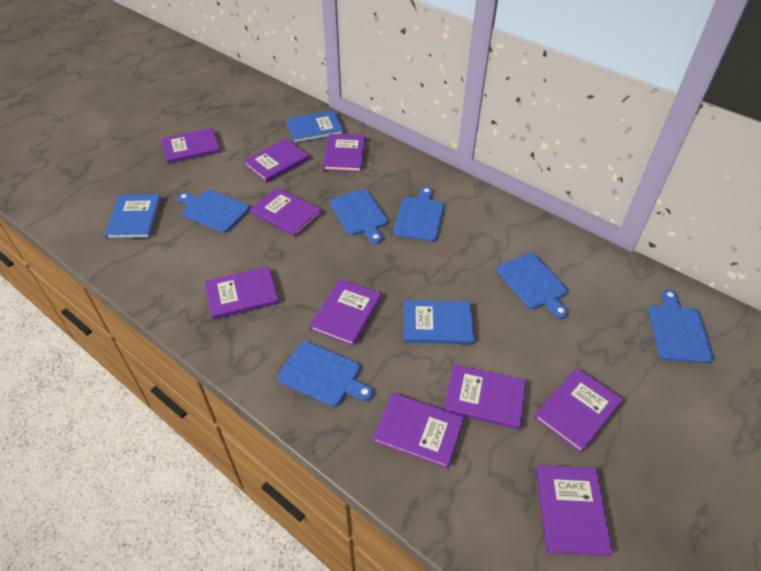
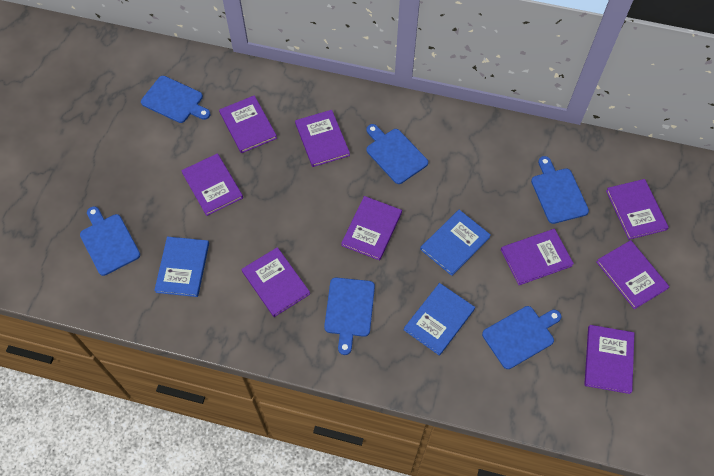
purple book: [161,128,220,164] [205,266,279,320] [243,139,309,182] [250,187,322,237] [309,279,382,346] [323,134,365,172] [373,393,464,469] [444,364,526,429] [534,368,623,453] [536,465,613,556] = 10 -> [181,153,243,216] [219,95,277,153] [242,247,310,317] [295,110,350,167] [341,196,402,261] [501,229,574,285] [584,325,634,394] [596,240,669,309] [606,179,669,240] = 9

